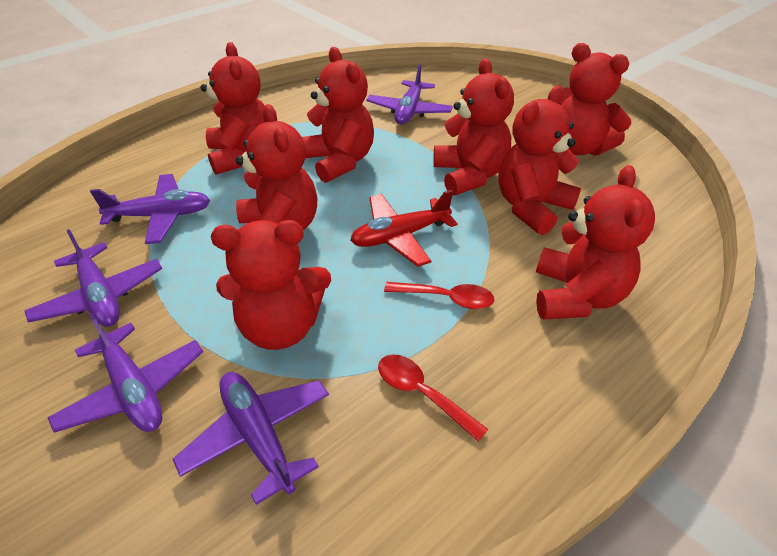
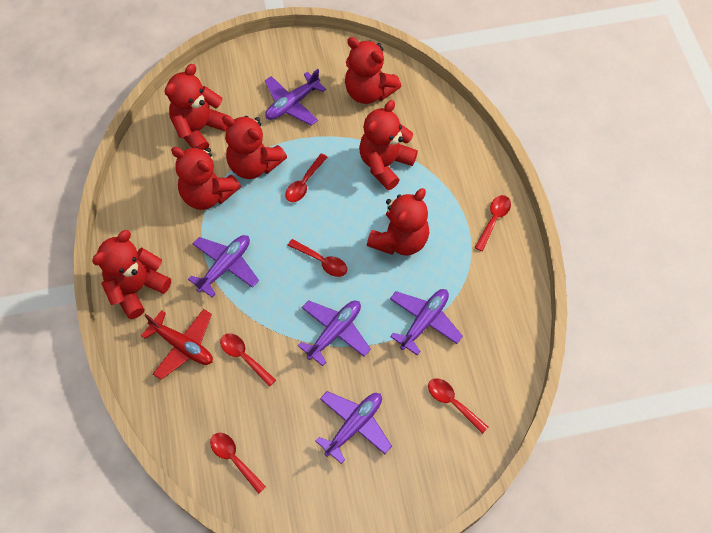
red spoon: [378,354,488,442] [384,282,494,309] = 2 -> [210,433,266,494] [220,333,276,387] [285,153,328,202] [287,239,347,277] [428,378,488,434] [475,195,511,251] = 6
red teddy bear: [201,42,265,175] [211,220,331,350] [236,104,317,230] [302,47,374,183] [433,58,514,196] [498,85,581,235] [536,165,655,320] [559,43,631,156] = 8 -> [92,230,171,319] [165,64,229,150] [171,146,241,210] [222,115,287,179] [345,37,401,104] [359,100,418,190] [367,188,429,256] = 7

